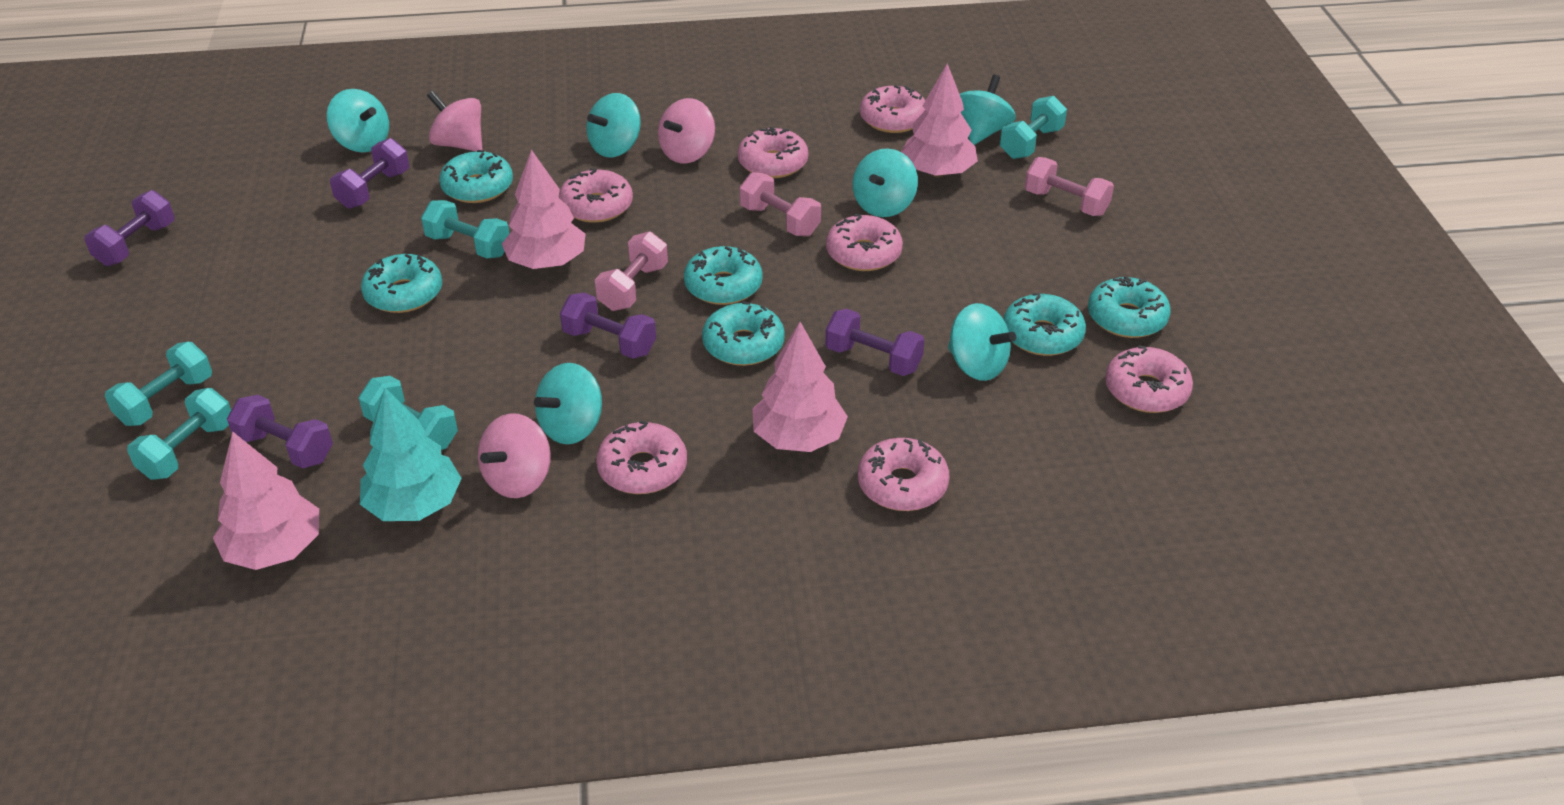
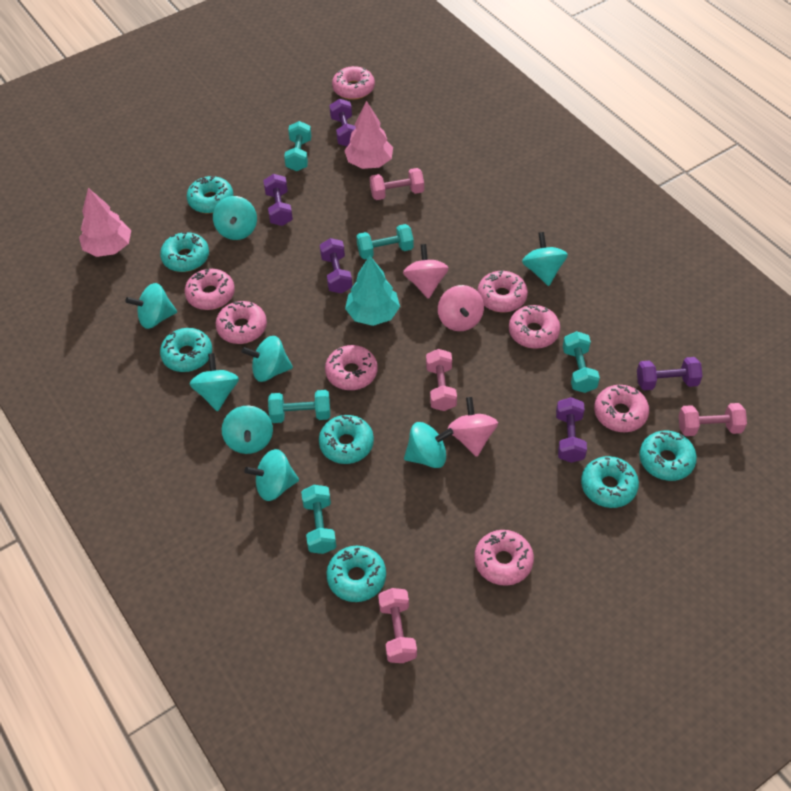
pink donut: [559,168,633,223] [596,420,687,494] [738,127,808,178] [826,214,903,271] [858,438,949,511] [860,85,925,133] [1105,345,1193,413] = 7 -> [185,269,235,310] [216,301,267,344] [325,345,377,390] [332,66,375,100] [474,530,534,586] [477,271,528,312] [509,305,560,349] [594,385,649,432] = 8
pink dumbbell: [595,231,668,311] [740,172,821,236] [1025,157,1114,216] = 3 -> [370,168,424,200] [378,588,417,663] [426,349,457,411] [679,403,747,436] = 4
pink tree: [213,431,319,570] [502,150,585,269] [752,322,848,452] [901,64,978,177] = 4 -> [79,188,131,257] [344,101,393,169] = 2
turquoise donut: [361,254,442,313] [439,150,513,203] [684,246,763,305] [702,301,785,366] [1003,293,1086,356] [1088,276,1170,338] = 6 -> [160,232,209,272] [160,328,212,372] [187,176,233,213] [319,415,374,464] [326,546,386,602] [581,456,639,508] [639,430,697,481] = 7
turquoise spinning top: [327,89,389,152] [534,363,602,444] [586,93,641,157] [853,148,918,217] [948,303,1016,381] [960,75,1016,145] = 6 -> [125,283,177,329] [190,353,239,411] [213,196,257,240] [222,406,273,454] [242,336,293,382] [245,449,299,501] [404,422,453,468] [522,232,568,286] = 8

